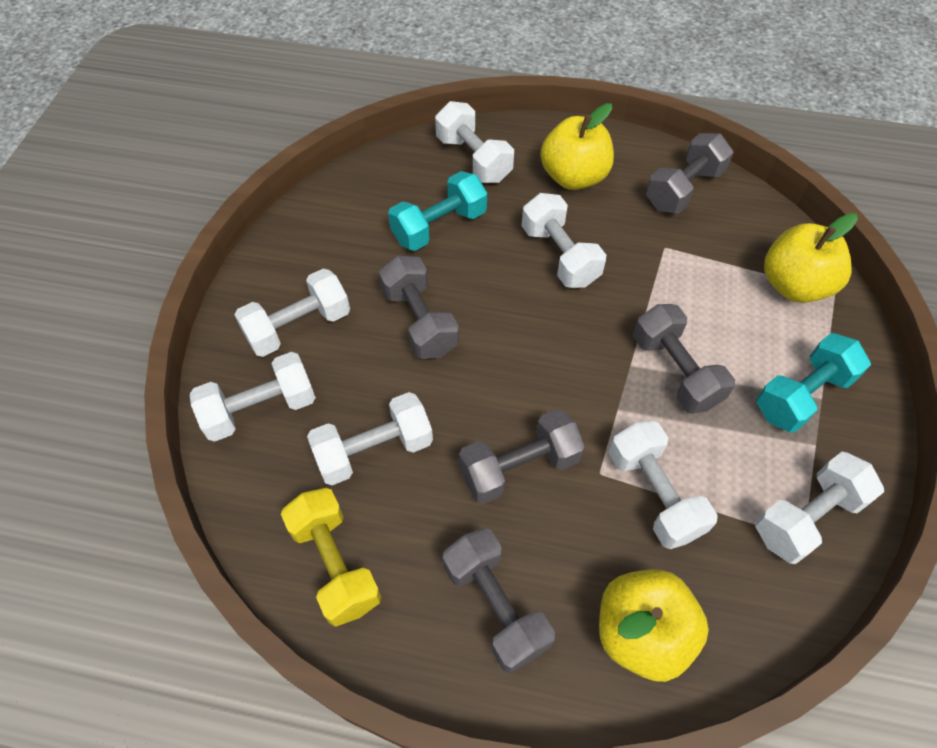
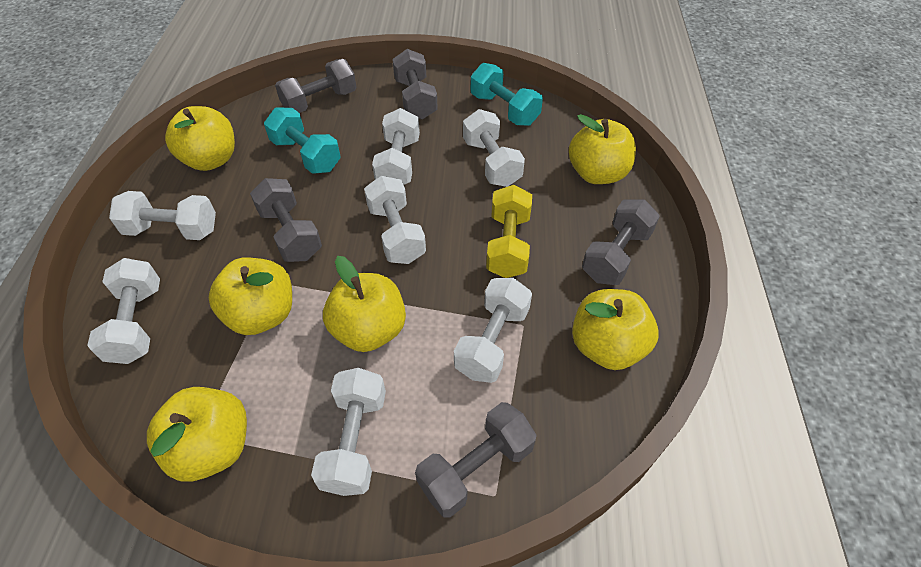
yellow apple: [540,103,614,190] [599,569,709,682] [764,213,858,303] = 3 -> [147,387,247,482] [165,106,235,171] [209,257,292,335] [323,256,406,352] [569,114,636,184] [572,289,658,370] = 6

